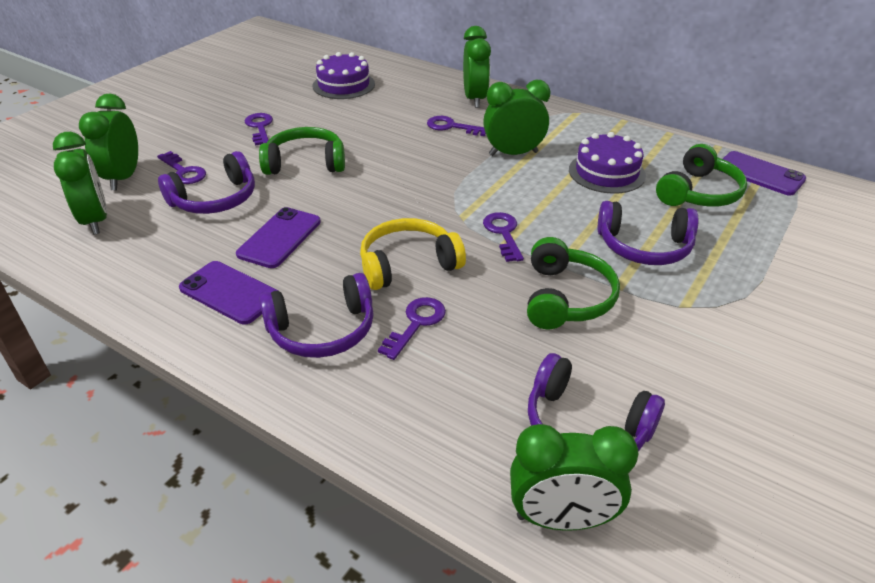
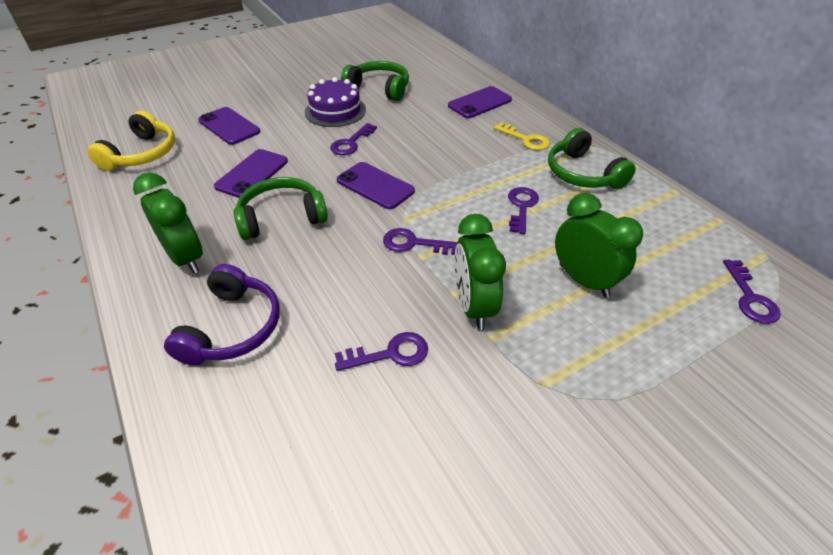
green clock: [53,132,107,235] [79,93,138,190] [463,26,491,108] [483,80,550,156] [510,424,638,531] = 5 -> [133,173,203,274] [455,214,506,330] [555,193,643,298] = 3
purple cake: [312,52,375,99] [569,132,646,194] = 2 -> [305,77,366,127] = 1
purple headphones: [158,151,255,214] [259,273,374,358] [528,353,665,452] [598,201,699,265] = 4 -> [164,264,280,365] = 1
purple phone: [179,261,280,324] [236,207,321,268] [718,151,806,196] = 3 -> [198,107,260,145] [214,149,288,198] [337,162,415,209] [448,86,512,118] = 4
yellow key: none = 0 -> [494,122,550,150] = 1

